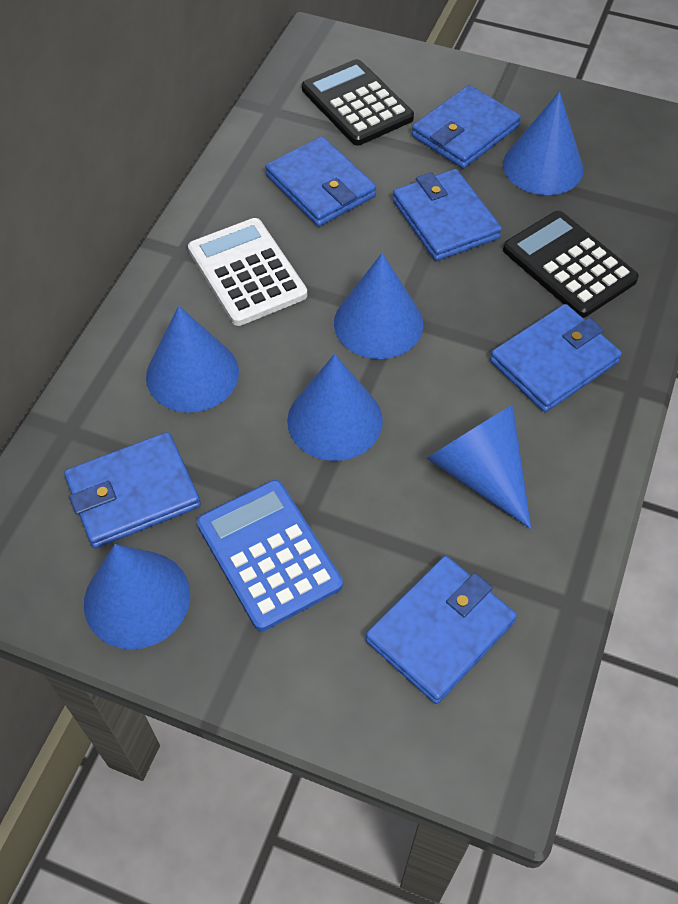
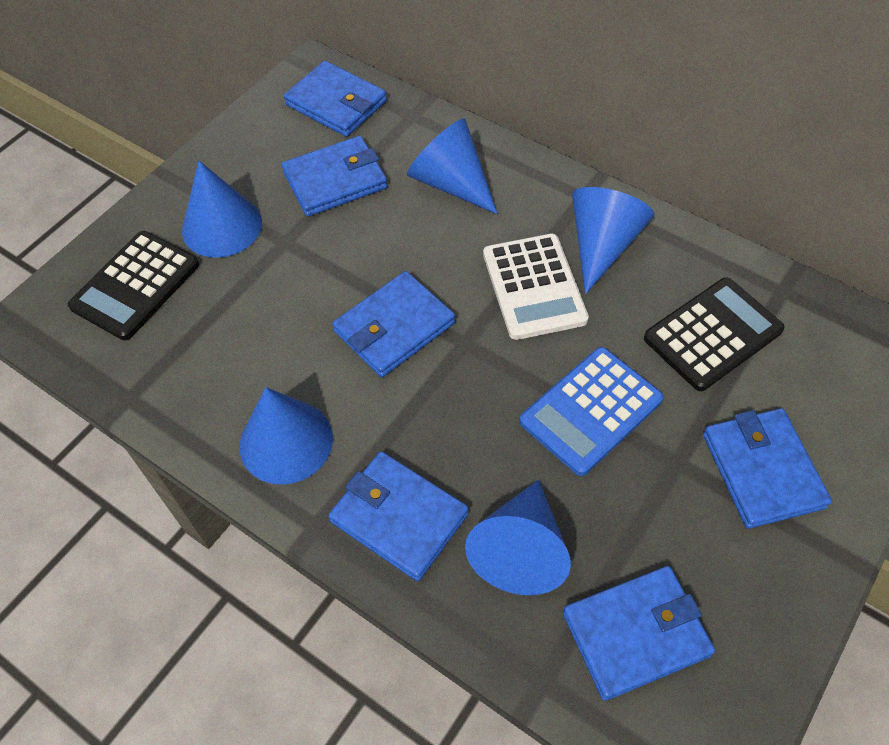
blue cone: [84,544,190,649] [146,306,239,412] [287,354,383,461] [334,253,423,359] [426,405,531,529] [503,91,583,195] = 6 -> [182,161,262,258] [240,387,333,485] [407,118,498,214] [465,480,571,595] [572,187,654,294] = 5

